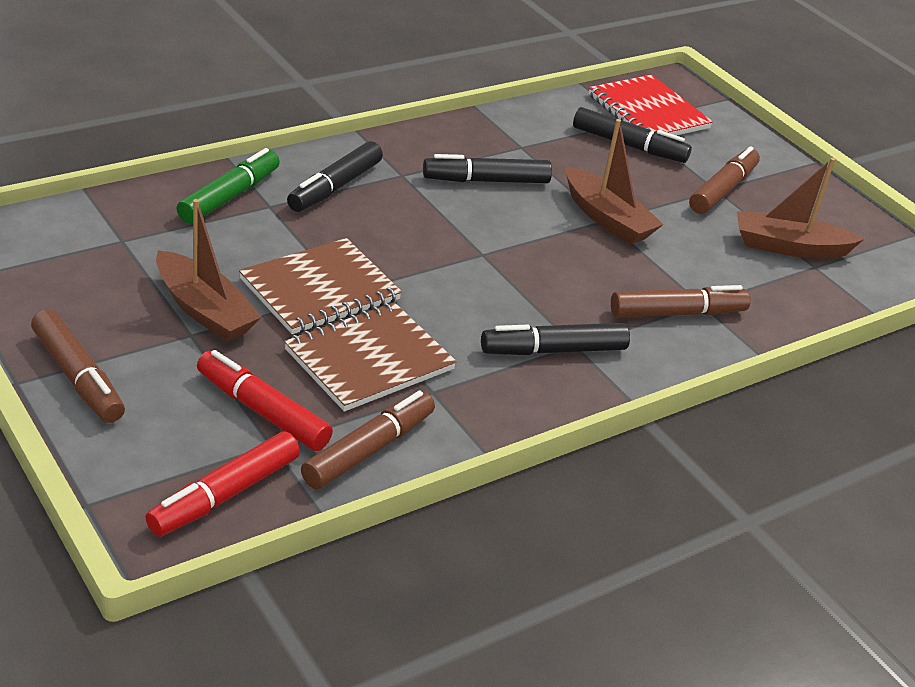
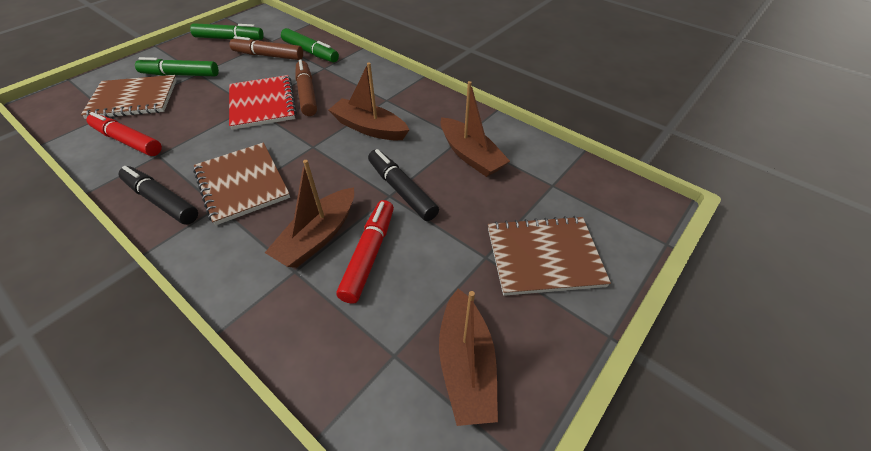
black marker: [287,141,383,212] [423,154,552,183] [481,323,630,355] [573,107,692,163] = 4 -> [119,166,198,225] [368,149,439,221] = 2
brown boat: [156,199,262,342] [566,119,664,244] [737,158,864,258] = 3 -> [265,160,354,268] [329,62,409,140] [439,288,498,426] [441,81,510,177] = 4
brown marker: [31,309,125,423] [301,390,435,490] [611,285,751,317] [689,146,760,214] = 4 -> [229,36,303,60] [295,60,317,116] = 2
brown notebook: [239,238,402,334] [284,302,457,412] = 2 -> [81,75,177,119] [193,142,290,226] [488,216,611,296] = 3
green marker: [176,148,280,224] = 1 -> [135,57,219,76] [190,23,264,40] [281,28,339,63] = 3

